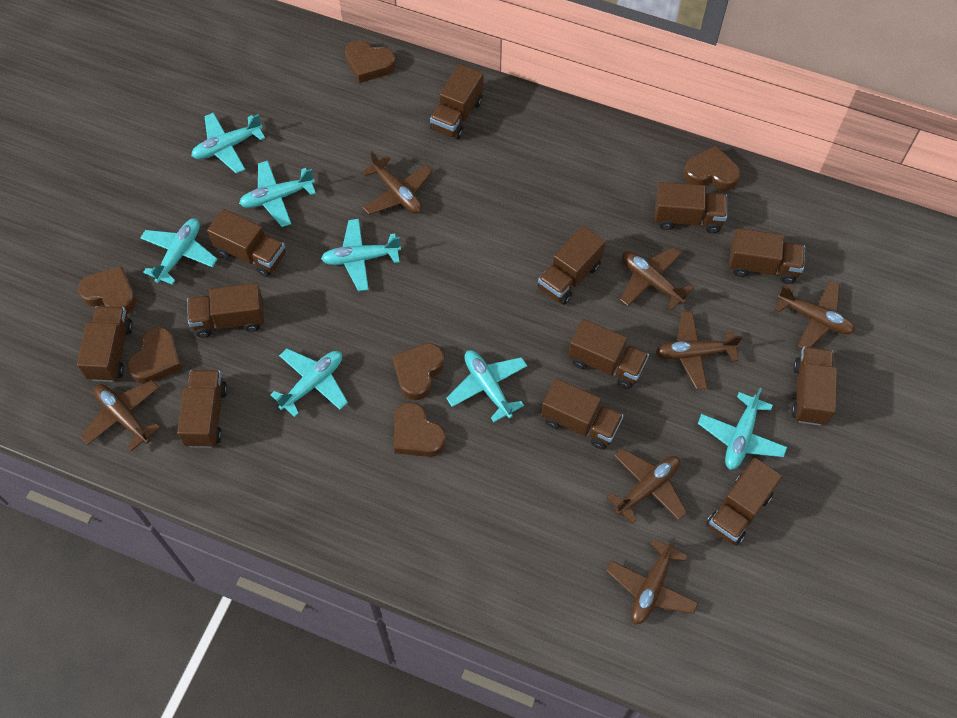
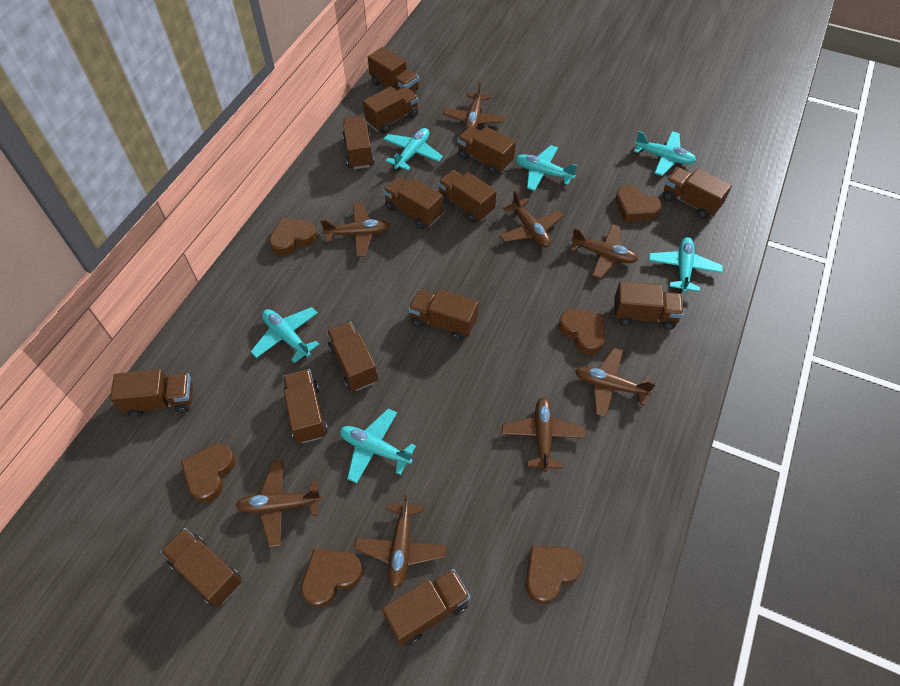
brown plane: [81,380,160,451] [362,151,433,215] [606,448,687,524] [606,537,698,624] [620,247,693,310] [656,311,743,390] [775,281,855,349] = 7 -> [236,461,322,547] [320,203,390,257] [354,495,446,589] [443,82,505,130] [500,191,563,248] [502,397,586,472] [570,224,638,279] [575,348,656,417] = 8
brown truck: [77,306,133,382] [177,370,228,448] [187,283,264,337] [207,209,286,277] [430,64,483,139] [538,226,606,305] [541,378,624,450] [568,319,649,389] [655,182,727,233] [706,458,782,546] [729,228,805,284] [791,346,837,426] = 12 -> [110,369,193,418] [160,528,242,607] [283,369,328,443] [326,321,378,391] [343,116,374,169] [363,86,419,133] [368,47,419,92] [382,569,470,646] [383,177,443,229] [408,289,478,341] [438,170,497,223] [457,126,516,175] [614,281,684,330] [663,167,732,219] = 14
turquoise plane: [140,218,218,285] [191,112,265,174] [239,161,316,227] [270,349,348,417] [321,219,401,291] [446,350,527,422] [698,387,787,470] = 7 -> [250,307,319,363] [340,409,416,483] [384,128,443,170] [516,145,578,191] [634,131,696,176] [649,237,723,293] = 6

